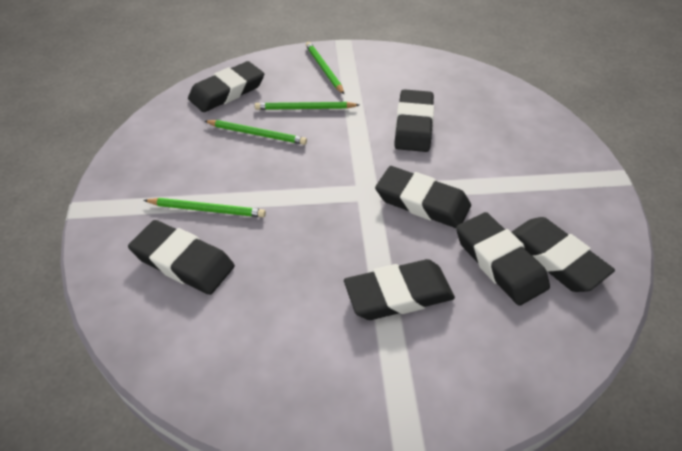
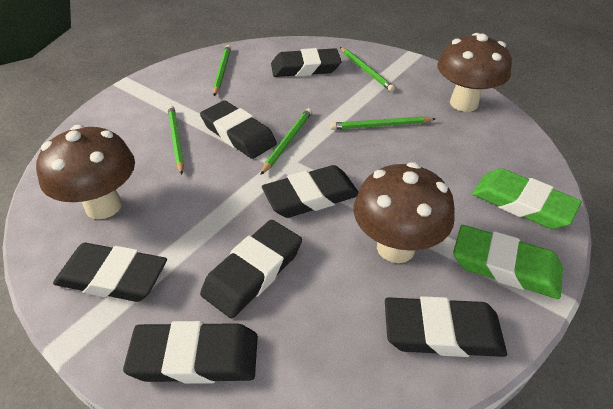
brown mushroom: none = 0 -> [36,125,135,219] [354,162,455,263] [437,33,512,112] = 3
green eraser: none = 0 -> [453,225,563,299] [472,168,582,229] = 2
green pencil: [144,198,266,217] [205,120,307,145] [255,102,359,110] [306,42,344,94] = 4 -> [168,105,184,175] [213,45,231,96] [260,108,312,175] [330,116,436,130] [340,47,395,92] = 5

